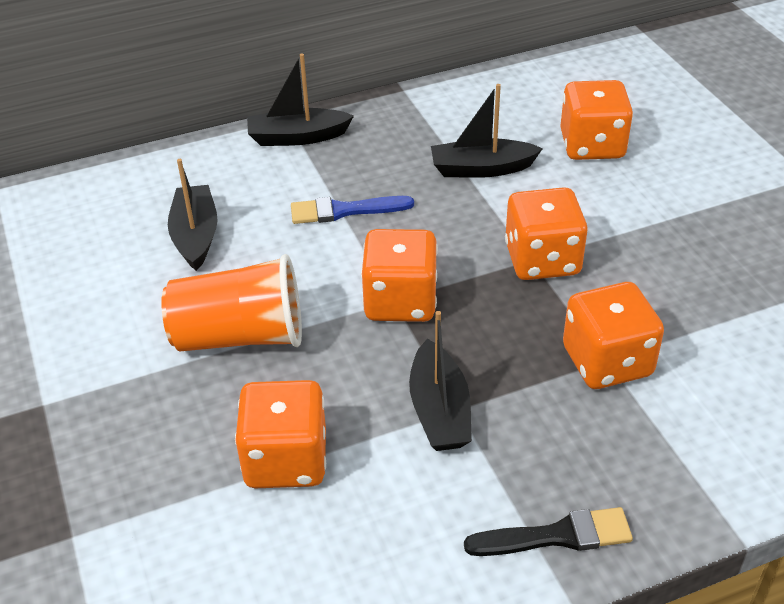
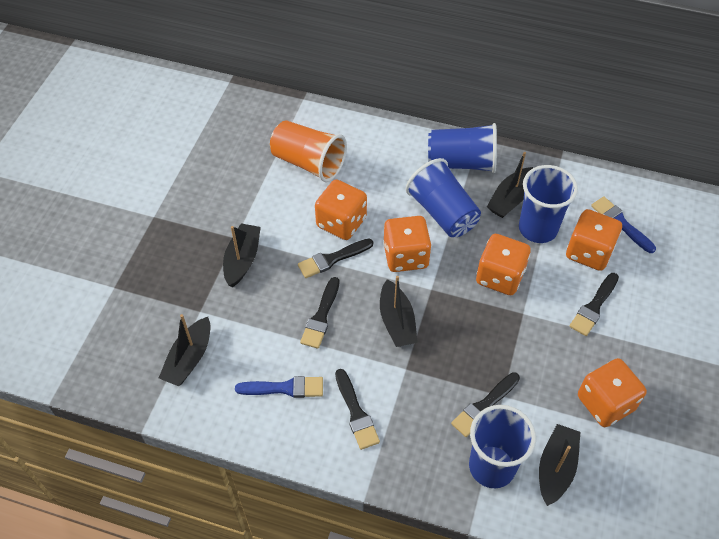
black boat: [168,159,217,271] [247,54,354,146] [409,311,472,451] [431,84,543,178] = 4 -> [159,314,210,386] [223,223,261,287] [380,276,418,347] [487,152,533,218] [539,424,580,506] = 5
black brush: [464,507,633,556] = 1 -> [298,239,373,278] [300,277,340,349] [335,369,380,450] [451,372,520,437] [570,273,619,336] = 5
blue brush: [291,196,414,224] = 1 -> [235,376,323,398] [591,196,656,253] = 2
blue cup: none = 0 -> [406,158,481,237] [428,123,497,173] [469,405,536,488] [519,165,578,243] = 4

